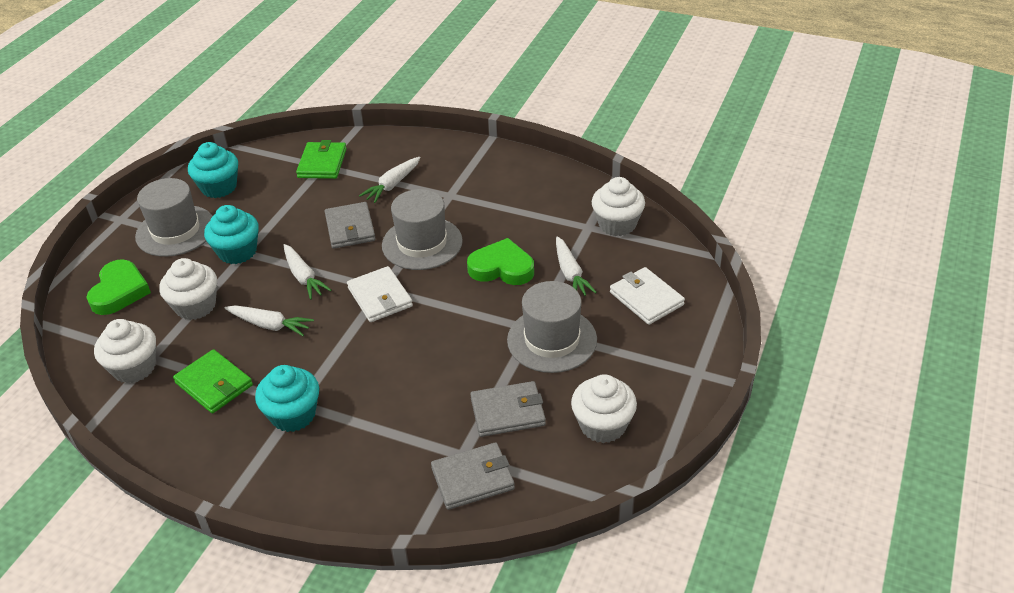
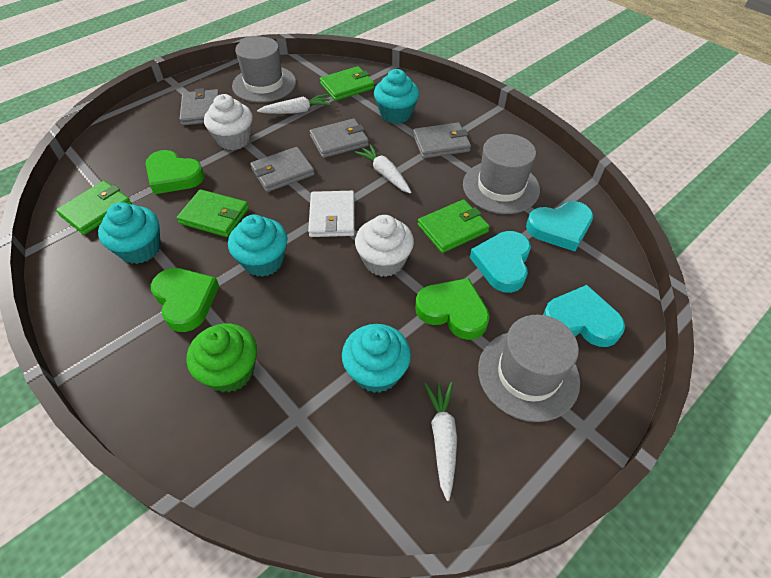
green cupcake: none = 0 -> [187,324,257,392] = 1
green heart: [86,259,151,315] [467,238,534,285] = 2 -> [145,150,205,194] [151,268,219,332] [415,278,490,340] = 3
green wallet: [173,349,253,413] [296,140,347,179] = 2 -> [56,181,132,235] [177,189,249,237] [320,66,375,101] [418,199,490,253] = 4
grey wallet: [325,202,376,249] [431,442,515,510] [470,381,546,437] = 3 -> [179,88,220,125] [250,147,315,192] [310,118,369,158] [413,122,471,158] = 4
turquoise cupcake: [188,142,238,198] [204,205,259,264] [255,365,319,432] = 3 -> [98,202,161,264] [228,215,287,277] [342,324,411,393] [374,69,419,124] = 4
turquoise heart: none = 0 -> [470,231,531,293] [526,201,593,251] [543,285,625,347] = 3
white carrot: [225,305,314,336] [284,244,331,300] [359,157,421,203] [556,236,597,296] = 4 -> [257,94,332,114] [354,144,411,194] [424,382,457,501] = 3
white cupcake: [94,319,156,383] [159,258,217,320] [571,374,637,443] [592,177,645,236] = 4 -> [204,94,253,150] [355,215,414,277] = 2
white wallet: [347,266,413,322] [610,267,685,325] = 2 -> [308,191,355,237] = 1

